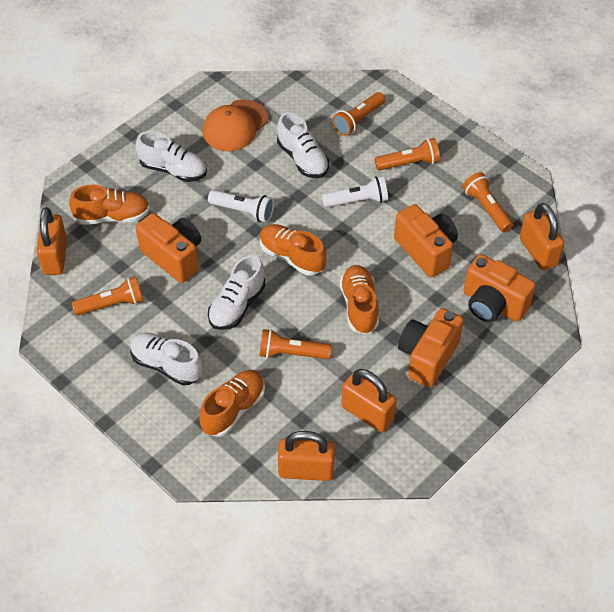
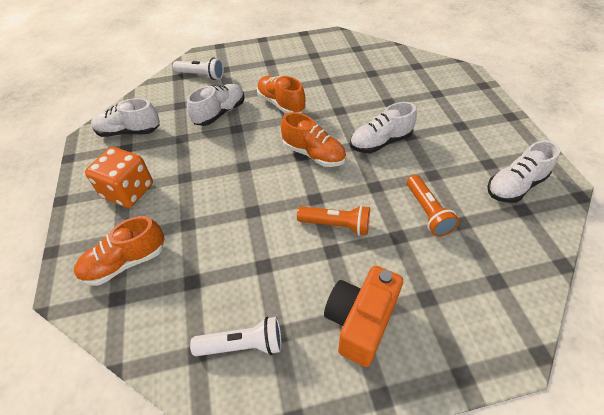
orange camera: [136,213,201,283] [394,204,458,277] [398,308,464,388] [464,254,536,322] = 4 -> [324,266,403,367] = 1
orange cap: [202,100,269,151] = 1 -> none = 0
orange dice: none = 0 -> [85,147,153,208] = 1
orange flashlight: [72,276,144,315] [259,329,332,359] [332,92,385,136] [375,138,440,171] [463,172,513,232] = 5 -> [297,205,370,236] [407,175,459,237] = 2
orange padlock: [37,207,67,275] [278,431,335,481] [341,369,396,432] [520,203,564,270] = 4 -> none = 0
orange shoe: [69,185,150,225] [199,370,265,437] [260,224,326,275] [340,265,379,334] = 4 -> [74,216,165,286] [257,76,305,114] [281,112,346,167] = 3

